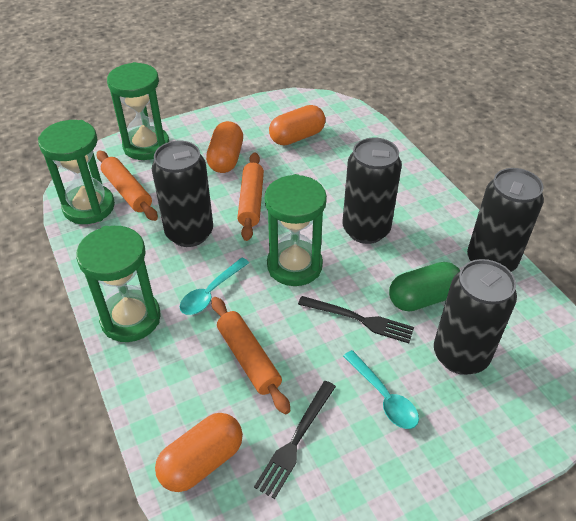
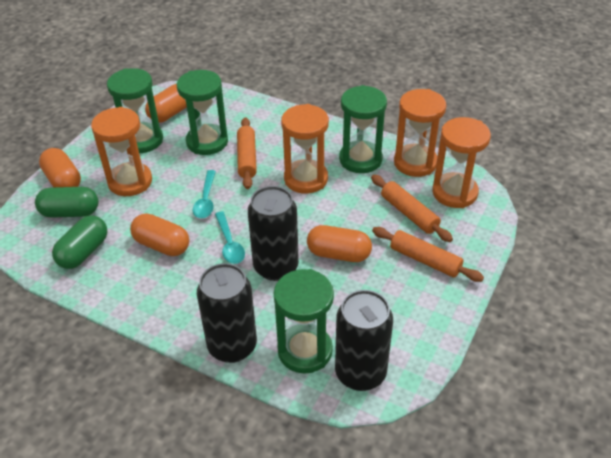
black can: [152,141,213,247] [343,137,402,244] [434,259,517,375] [467,168,544,272] = 4 -> [197,263,257,363] [248,186,299,281] [335,290,393,391] = 3
black fork: [254,381,336,499] [298,296,414,343] = 2 -> none = 0
green capsule: [389,262,460,312] = 1 -> [35,187,98,218] [52,215,107,269] = 2
orange capsule: [155,413,243,492] [206,121,243,173] [269,105,326,146] = 3 -> [39,148,81,187] [130,214,189,256] [145,84,187,123] [307,225,372,262] = 4
orange hourglass: none = 0 -> [91,107,152,196] [281,104,329,194] [394,89,446,177] [432,117,491,208] = 4

